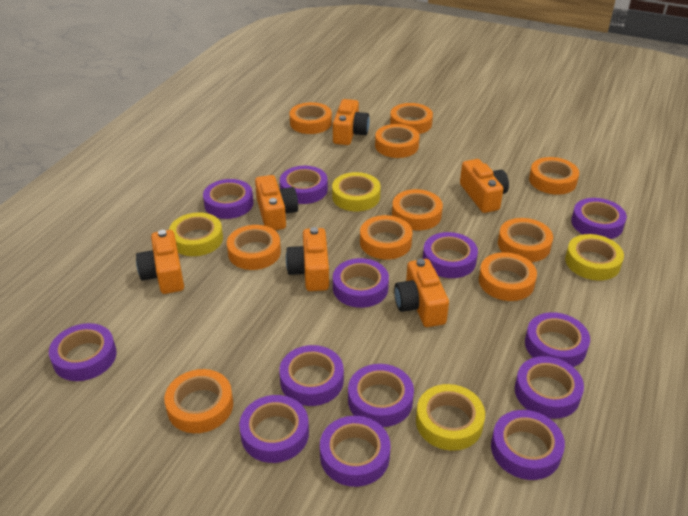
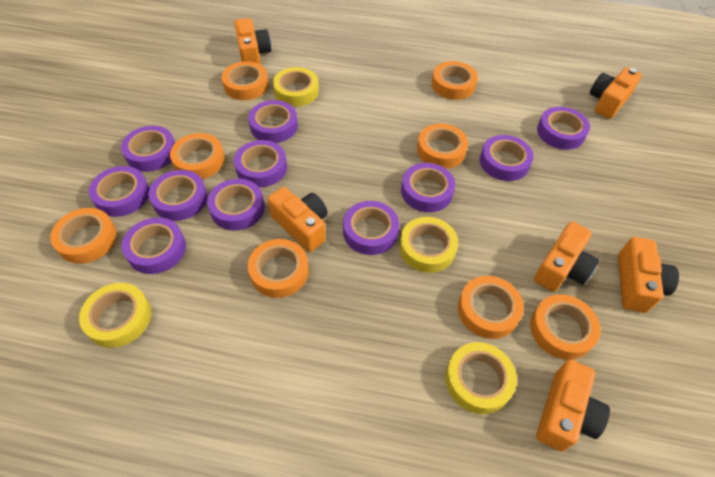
orange tape: [164,369,233,433] [227,225,281,270] [289,102,332,134] [360,215,412,259] [375,124,420,158] [390,103,433,134] [392,189,443,230] [479,252,537,301] [498,218,553,262] [529,157,579,195] = 10 -> [50,208,117,264] [170,133,225,179] [222,61,269,100] [248,239,309,298] [417,124,468,169] [432,61,478,100] [458,276,524,339] [530,294,601,360] = 8
purple tape: [49,323,117,381] [203,179,253,219] [239,395,309,463] [279,345,344,406] [280,166,328,204] [320,416,390,487] [333,258,389,308] [348,364,414,427] [423,232,478,278] [491,410,565,480] [515,356,584,419] [525,312,590,367] [571,198,627,239] = 13 -> [89,166,149,217] [121,126,175,172] [122,217,186,274] [149,170,207,221] [207,179,265,231] [234,140,287,187] [248,100,298,143] [343,201,399,255] [401,163,455,212] [480,135,534,181] [537,107,590,150] = 11

